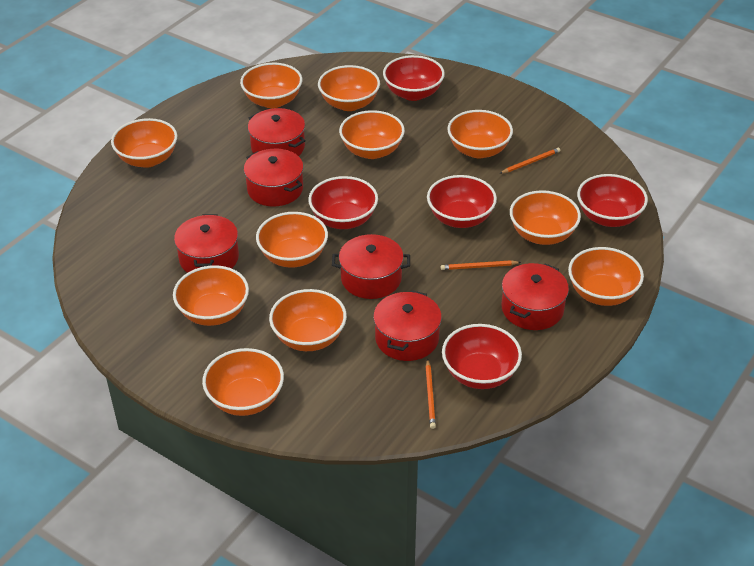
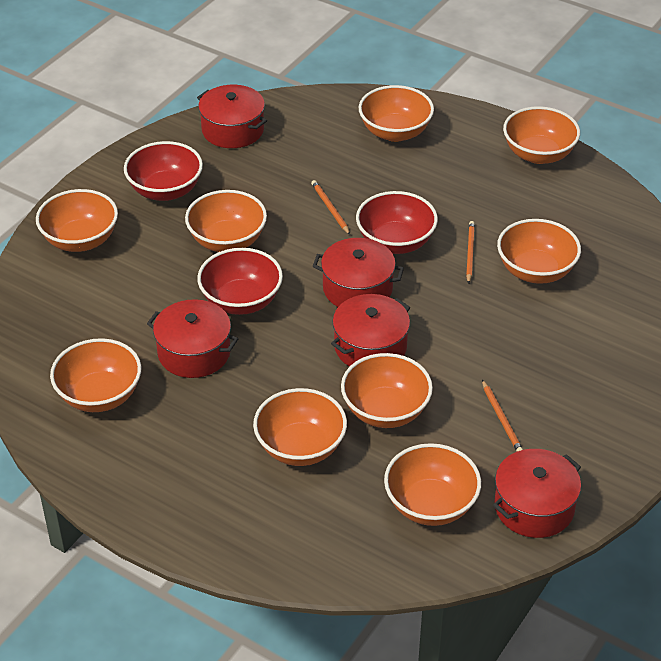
orange bowl: [111,118,177,168] [173,265,249,326] [202,348,284,416] [240,63,302,108] [256,212,328,268] [269,289,347,351] [318,65,380,111] [339,110,405,159] [447,110,513,159] [510,190,581,245] [568,247,644,306] = 11 -> [36,189,118,252] [50,338,141,412] [185,190,267,252] [253,388,347,466] [341,353,433,428] [359,85,434,142] [384,443,481,526] [497,219,581,284] [503,106,580,164] = 9
red bowl: [308,176,378,229] [383,55,445,101] [427,175,497,228] [442,324,522,389] [577,174,648,227] = 5 -> [124,141,203,201] [197,248,283,315] [356,191,438,254] = 3
red pot: [174,214,239,273] [244,149,303,207] [248,108,306,156] [332,234,410,299] [373,290,442,361] [502,263,569,330] = 6 -> [147,299,238,378] [197,85,267,148] [313,238,404,307] [331,294,410,367] [493,449,581,538] = 5

